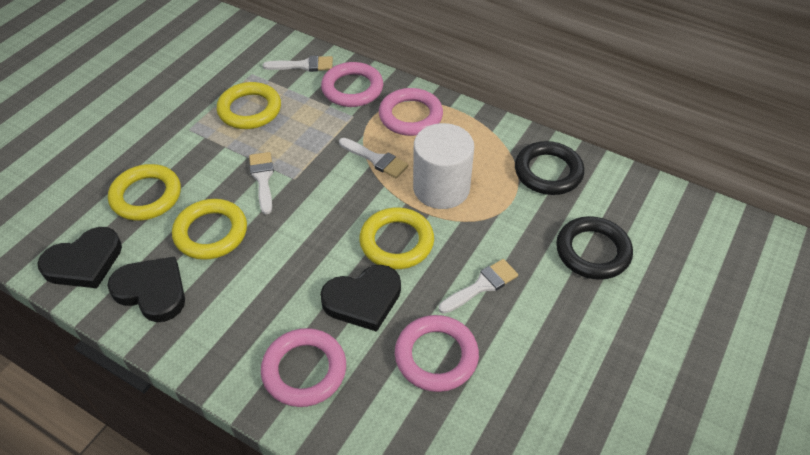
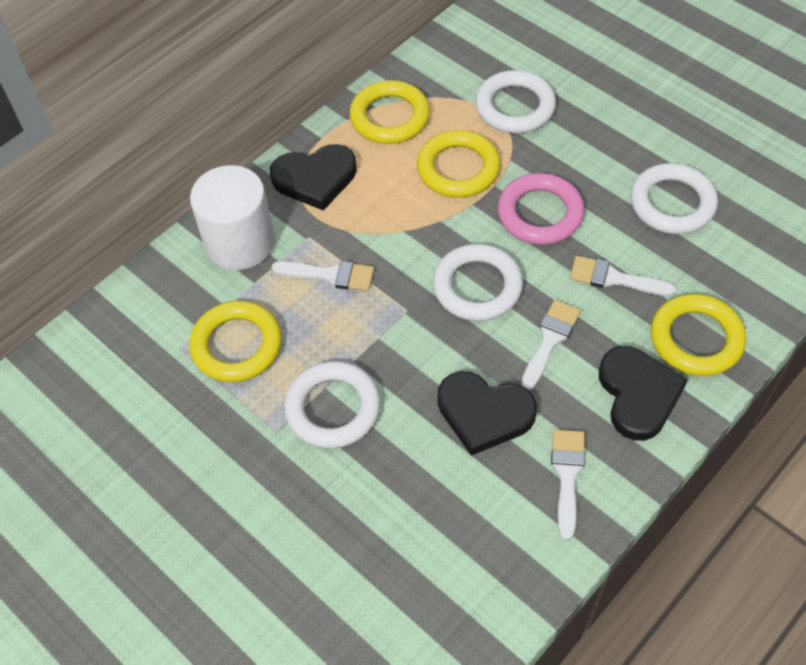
black ring: [515,141,584,195] [556,216,633,280] = 2 -> none = 0
pink ring: [261,328,346,407] [321,62,383,107] [379,88,443,136] [395,315,479,392] = 4 -> [498,173,585,245] = 1
white ring: none = 0 -> [284,361,381,448] [433,244,523,321] [475,70,556,133] [630,163,718,234] = 4

